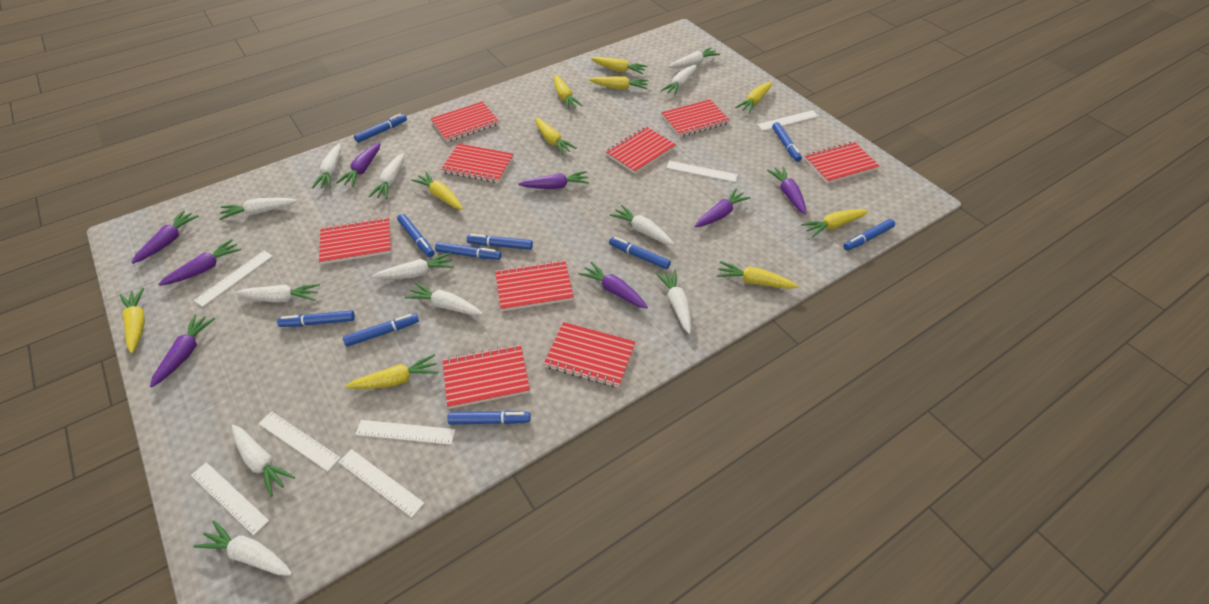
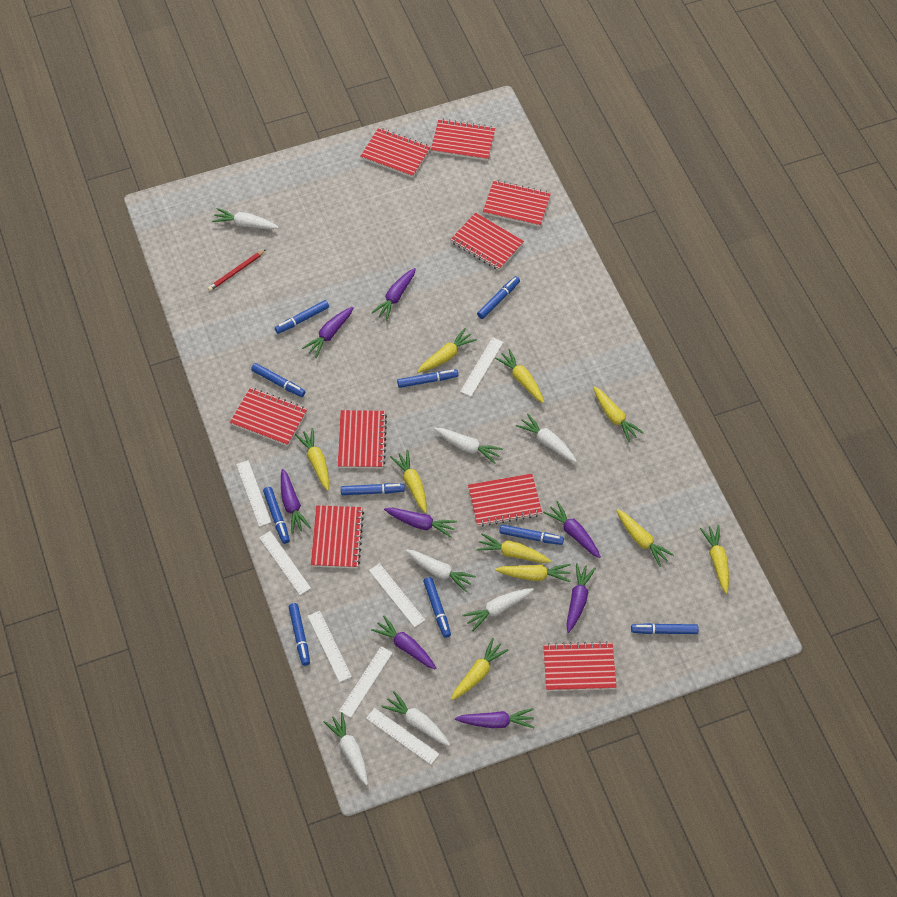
red pencil: none = 0 -> [208,250,265,291] = 1
white carrot: [193,520,292,576] [219,198,297,220] [232,425,295,497] [235,284,320,303] [312,143,341,189] [369,153,404,199] [372,253,454,279] [405,283,483,315] [610,205,674,246] [655,269,691,334] [661,65,697,96] [669,47,720,68] = 12 -> [212,208,279,229] [324,712,368,785] [381,691,450,746] [406,549,476,592] [434,428,503,464] [463,588,534,631] [516,414,577,462] = 7

